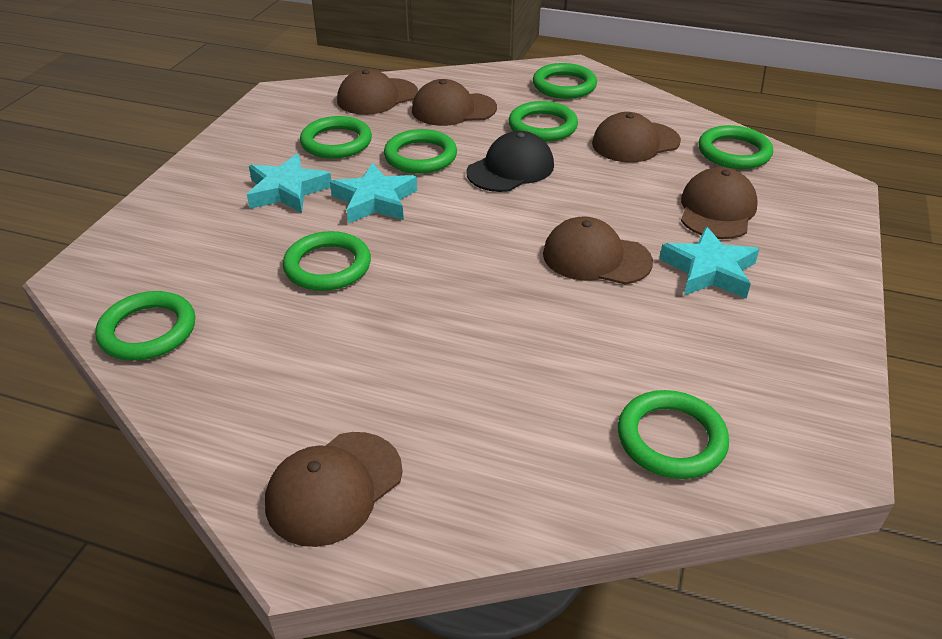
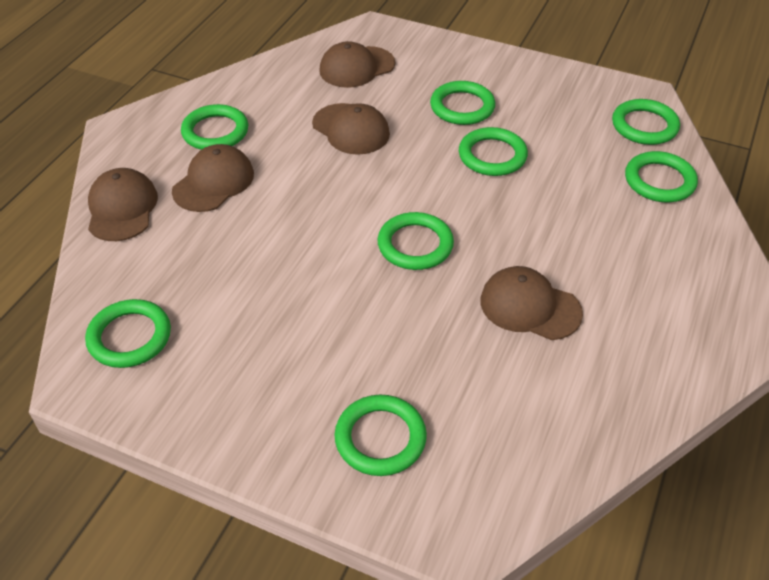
black cap: [466,131,554,192] = 1 -> none = 0
brown cap: [265,432,403,547] [337,69,418,115] [412,79,497,126] [543,217,653,284] [592,112,681,163] [681,167,758,239] = 6 -> [88,168,158,241] [172,144,254,212] [312,103,390,155] [319,41,395,88] [480,266,583,340] = 5
turquoise star: [247,153,332,213] [330,163,417,224] [659,227,759,299] = 3 -> none = 0

